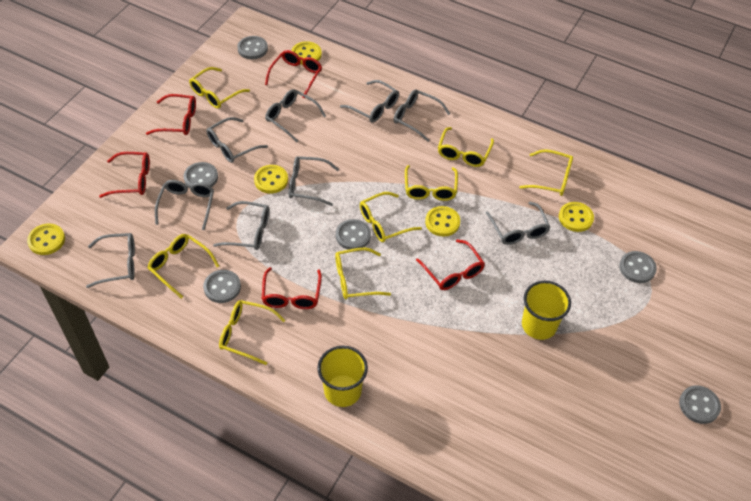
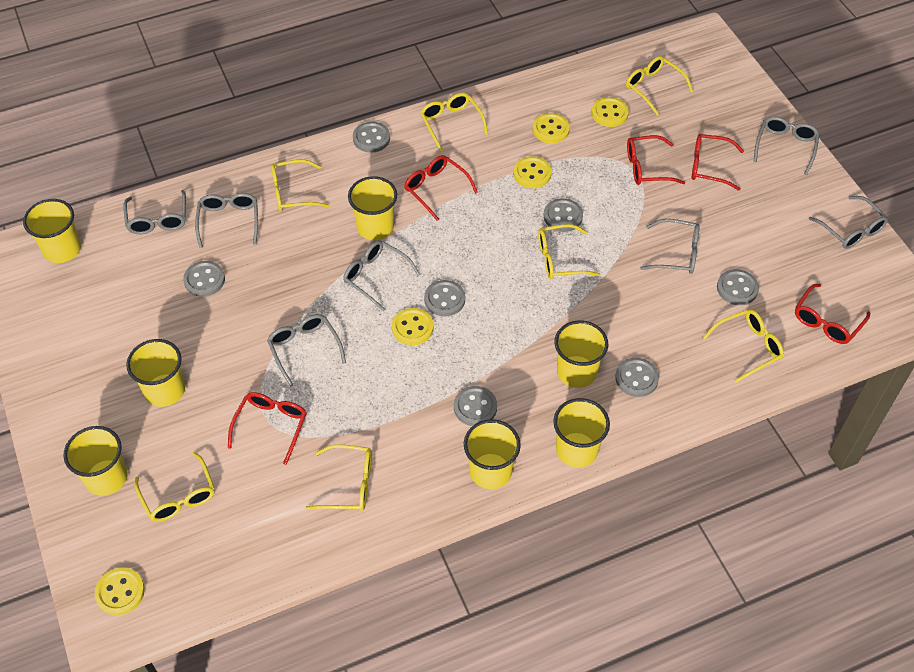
grey button: [184,162,218,188] [203,270,241,303] [237,36,268,59] [336,219,371,250] [619,251,657,283] [679,385,721,424] = 6 -> [183,261,225,297] [353,122,390,153] [424,280,465,316] [454,386,497,426] [544,198,583,232] [615,358,659,397] [717,269,759,305] = 7
grey glasses: [86,233,135,288] [155,180,214,230] [206,117,268,163] [213,201,269,250] [265,89,326,142] [289,156,339,206] [340,80,399,123] [393,89,450,142] [486,202,550,245] = 9 -> [123,190,186,235] [195,193,258,248] [267,314,346,387] [343,240,420,311] [640,219,700,274] [753,117,820,175] [809,196,888,249] = 7
yellow cup: [317,346,368,407] [522,281,571,340] = 2 -> [23,199,81,263] [64,426,128,496] [126,339,185,407] [348,176,397,240] [464,419,521,489] [553,398,610,468] [555,320,608,388] = 7
yellow glasses: [148,234,219,299] [189,67,250,109] [219,300,285,365] [335,247,391,300] [360,192,422,242] [405,165,458,201] [438,127,494,167] [519,149,573,196] = 8 -> [134,452,215,522] [271,159,329,211] [306,444,372,511] [420,93,488,152] [538,224,600,279] [626,56,693,116] [703,309,784,383] = 7

